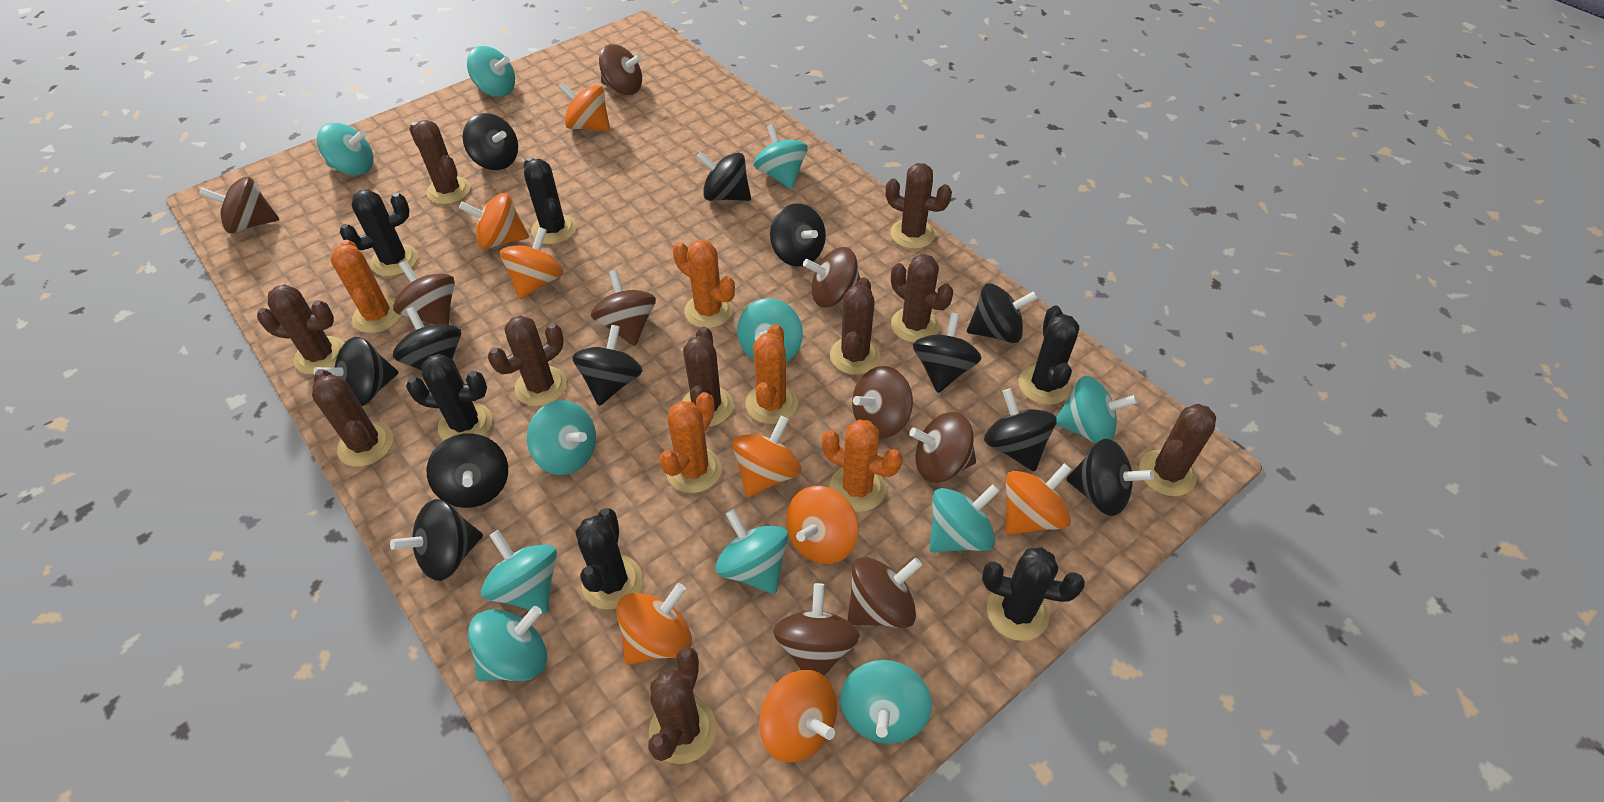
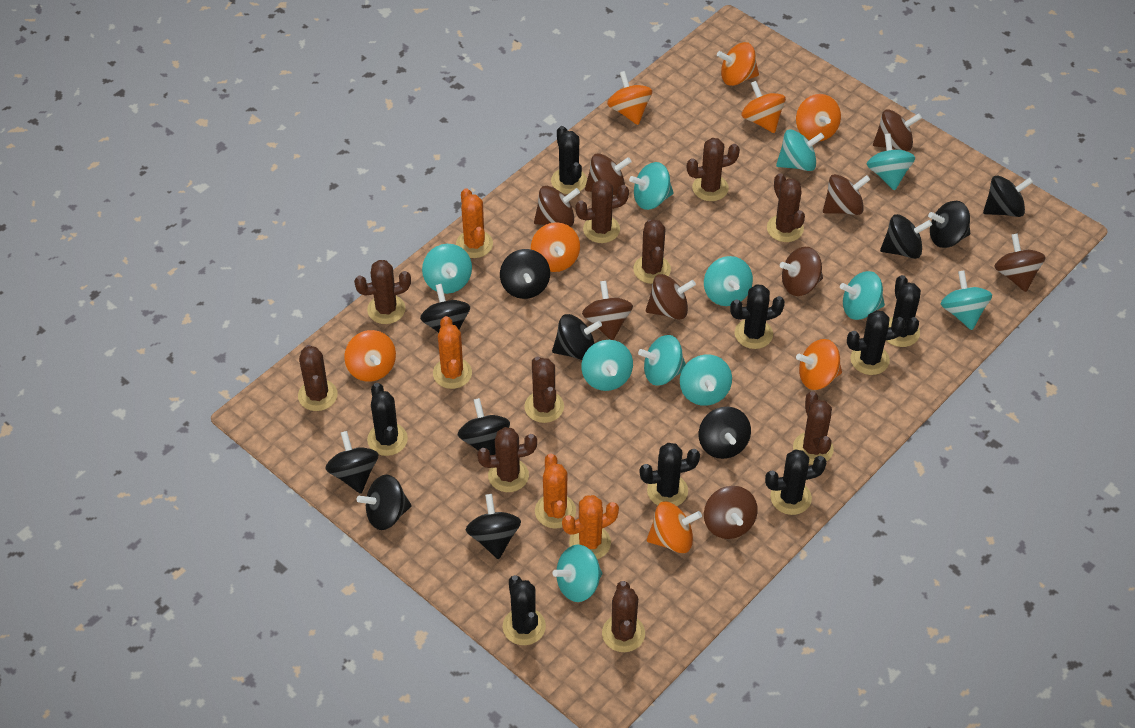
black cactus: [340,189,418,276] [406,354,493,440] [524,157,576,244] [576,508,642,610] [982,547,1085,641] [1019,306,1079,405] = 6 -> [367,383,408,456] [503,575,546,645] [551,126,587,194] [640,443,700,506] [730,284,785,349] [765,450,827,515] [847,310,905,375] [886,275,921,347] = 8
black spinning top: [314,337,399,406] [390,499,483,581] [393,306,461,371] [427,433,508,508] [463,113,518,170] [572,325,642,406] [696,151,751,201] [770,203,826,267] [913,313,982,393] [967,283,1038,343] [984,388,1057,472] [1066,439,1154,516] = 12 -> [325,431,378,494] [357,475,411,530] [420,284,470,333] [457,398,510,455] [466,494,521,559] [500,249,550,299] [552,314,602,360] [699,407,751,459] [880,214,932,259] [928,201,970,248] [983,175,1033,217] = 11
orange cactus: [330,240,402,333] [659,392,722,493] [673,240,735,328] [745,324,798,424] [822,420,902,512] = 5 -> [433,316,472,389] [456,188,493,258] [535,454,576,528] [562,495,619,559] = 4

